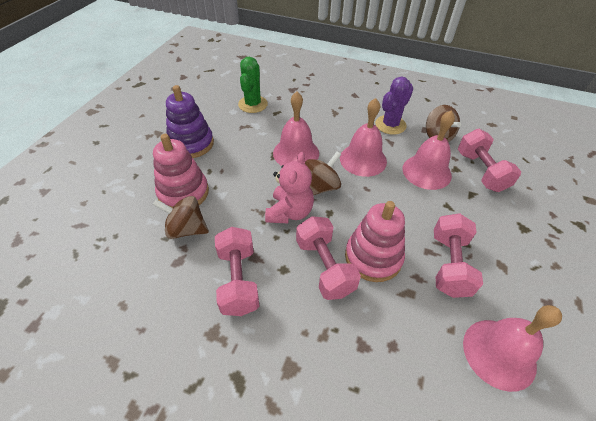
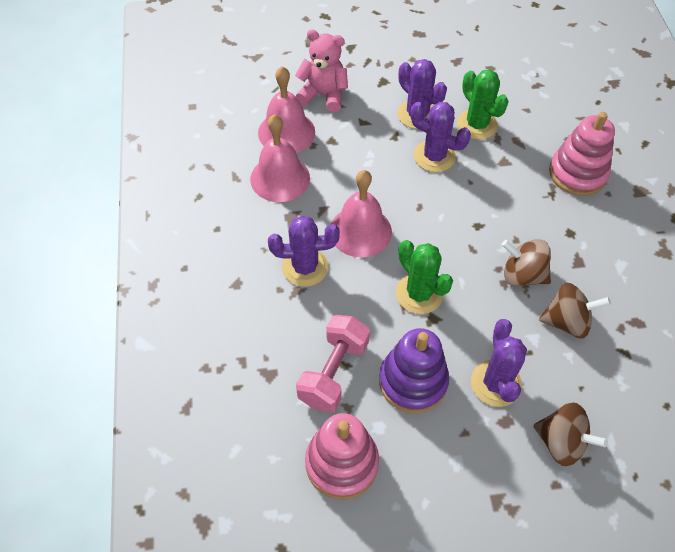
green cactus: [238,57,268,113] = 1 -> [396,240,453,314] [457,70,509,140] = 2
pink bell: [273,91,319,166] [340,98,387,177] [403,110,455,190] [463,305,562,392] = 4 -> [250,114,310,202] [258,66,315,153] [331,170,392,258] = 3
pink dumbbell: [215,227,259,316] [296,216,361,300] [434,213,483,298] [458,129,521,192] = 4 -> [296,315,370,413] = 1
purple cactus: [375,77,413,135] = 1 -> [268,215,340,287] [397,59,447,129] [410,102,471,172] [471,319,527,407] = 4

